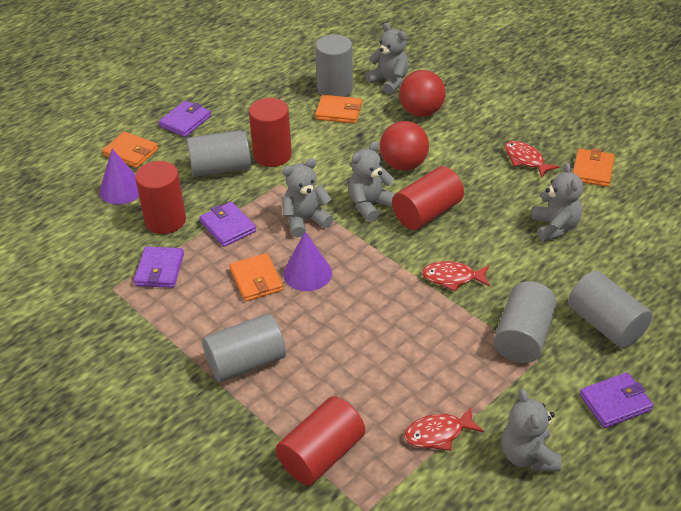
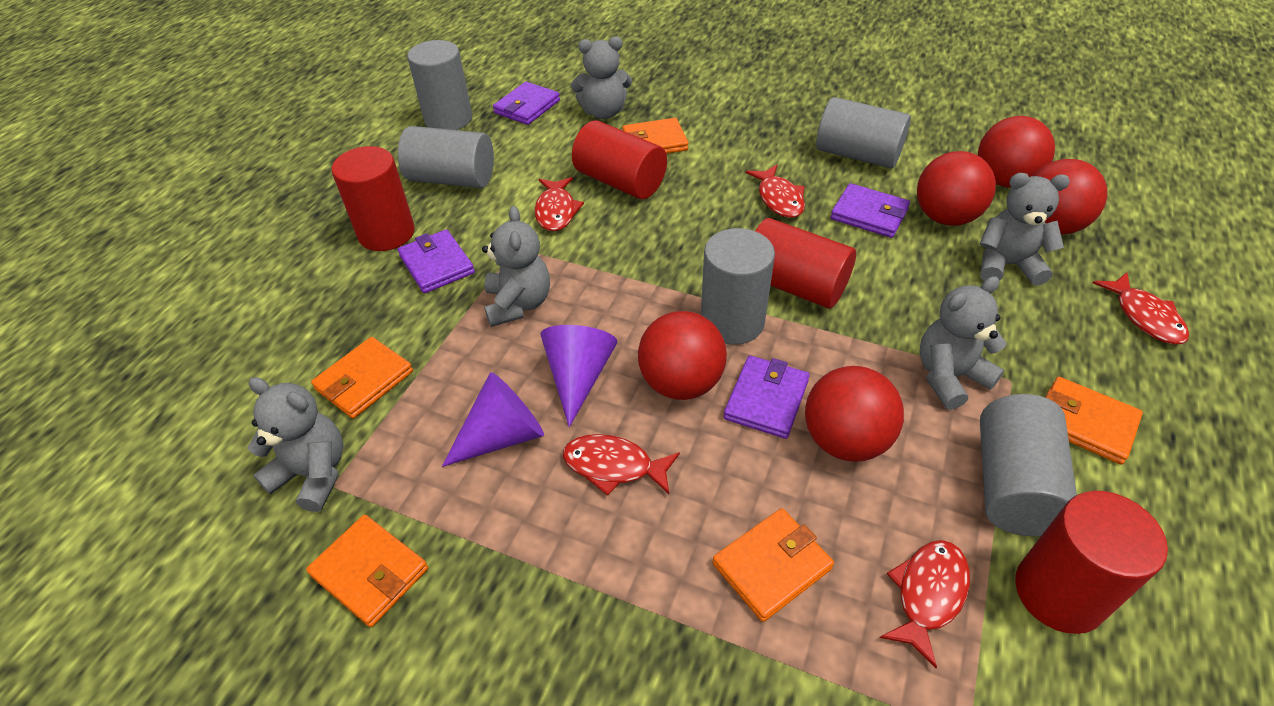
orange wallet: [102,131,158,168] [230,253,283,302] [315,95,362,124] [573,148,615,187] = 4 -> [306,515,428,627] [311,337,413,419] [622,118,688,154] [712,508,834,622] [1045,377,1143,464] = 5
red ball: [380,121,429,170] [399,70,446,117] = 2 -> [638,311,727,400] [805,366,904,462] [917,151,996,226] [978,116,1055,188] [1032,159,1108,235] = 5
red fish: [404,407,484,451] [422,261,490,292] [504,141,560,177] = 3 -> [535,177,584,231] [563,434,680,496] [746,165,805,218] [880,540,970,668] [1093,273,1189,345] = 5

